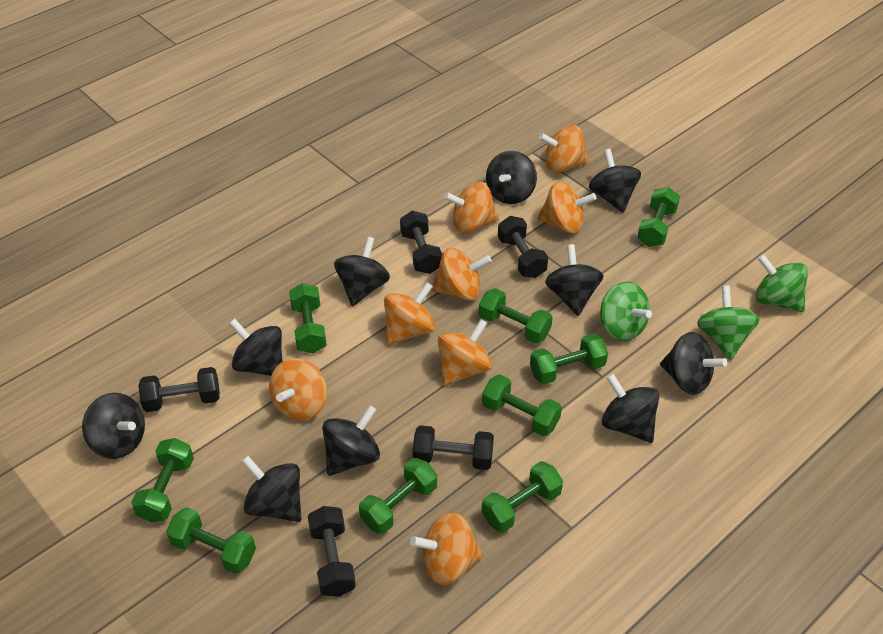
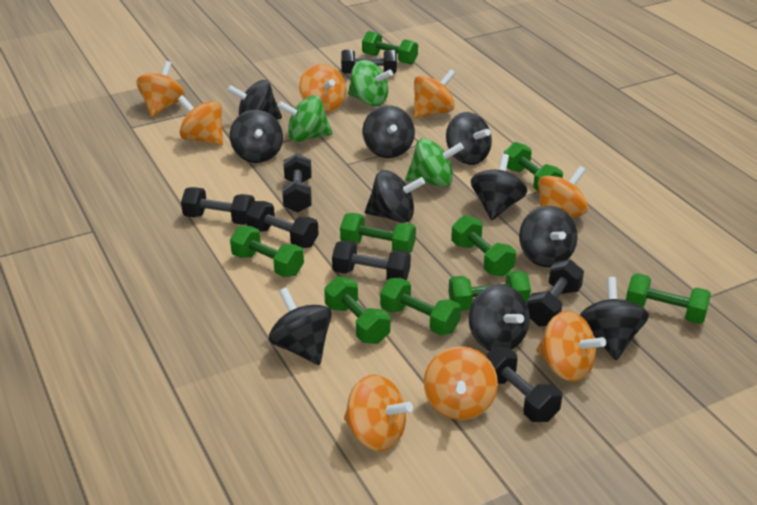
black dumbbell: [138,367,220,412] [308,506,356,597] [400,211,442,274] [413,425,494,470] [498,216,548,278] = 5 -> [181,187,255,225] [246,201,319,248] [282,153,312,213] [332,240,411,280] [341,50,397,74] [486,347,562,422] [527,259,584,327] = 7

